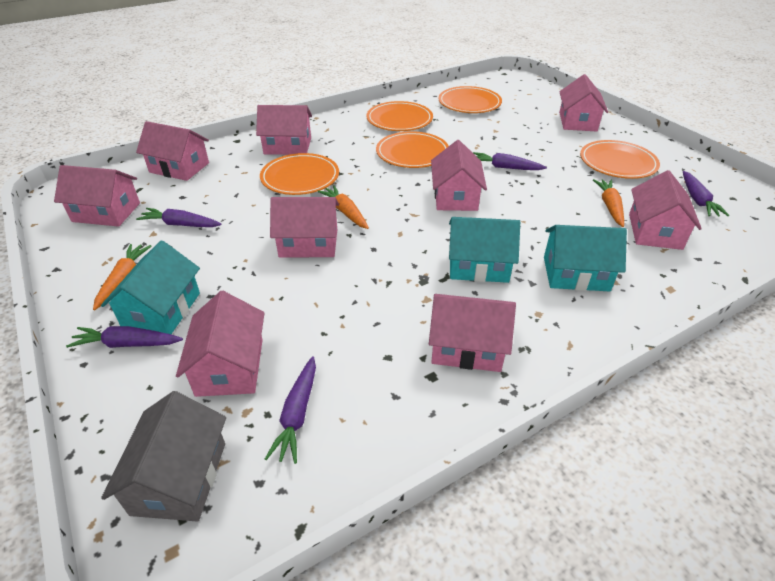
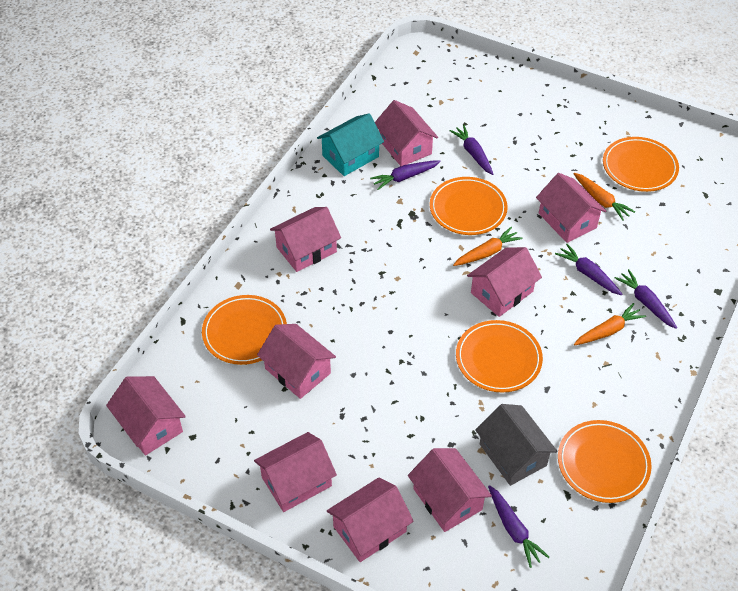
turquoise house: [101,240,200,334] [449,217,520,283] [544,225,627,291] = 3 -> [317,113,384,176] = 1

